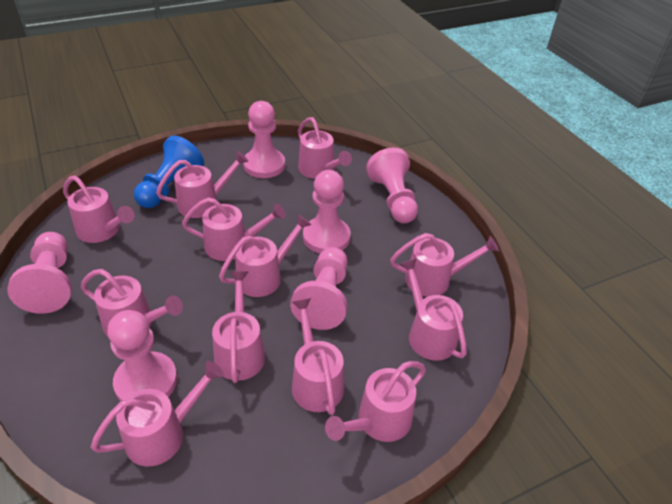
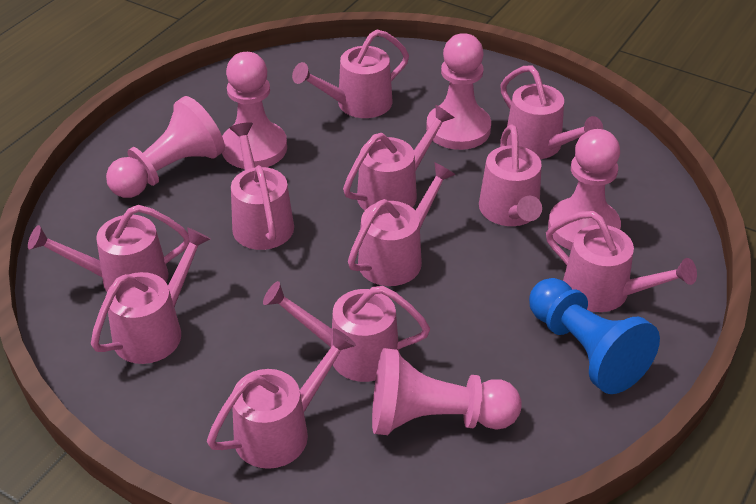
pink pawn: [7,232,72,314] [107,310,177,402] [243,101,285,178] [290,247,348,330] [303,170,351,253] [366,148,418,223] = 6 -> [106,96,225,198] [222,52,287,169] [372,348,522,435] [426,33,491,150] [548,129,621,250] = 5
pink watering can: [63,176,134,243] [81,269,183,336] [91,361,224,466] [156,151,249,218] [182,197,286,261] [212,271,265,383] [219,214,312,297] [292,298,344,415] [298,117,352,179] [325,361,426,442] [390,233,499,297] [400,258,467,361] = 12 -> [28,205,190,291] [91,227,210,364] [207,328,356,469] [230,122,294,250] [263,281,430,382] [292,30,409,118] [343,105,454,211] [348,162,456,286] [479,125,542,226] [500,65,603,159] [546,211,697,312] = 11

